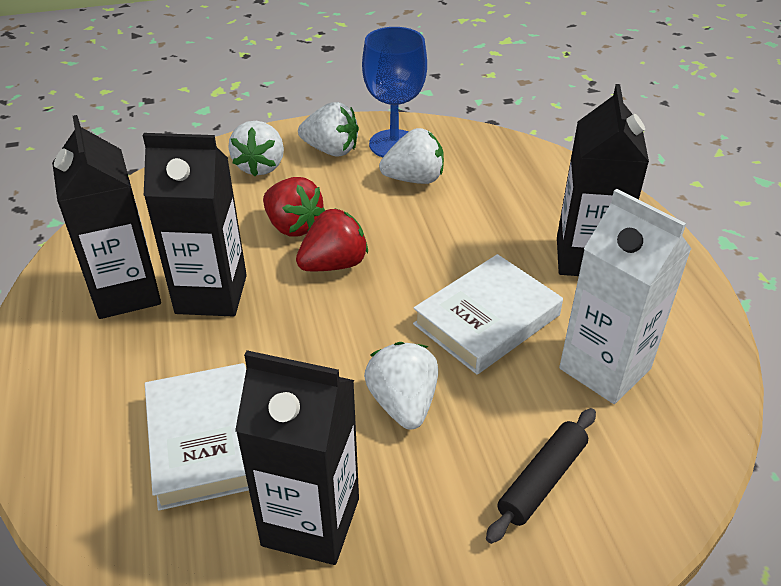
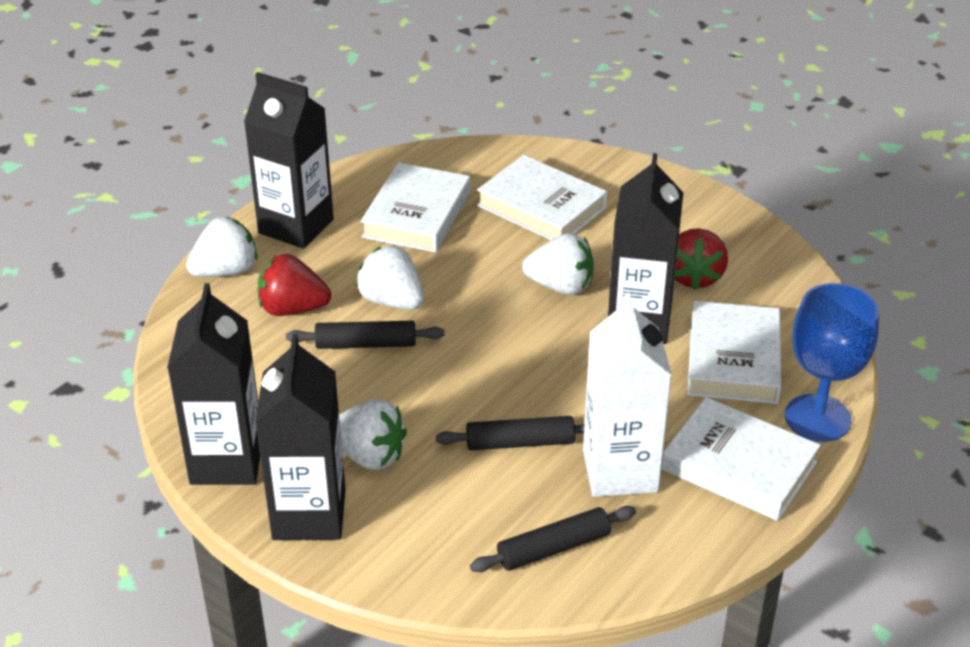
black rolling pin: [486,408,596,544] = 1 -> [286,321,445,349] [436,416,584,450] [470,506,636,572] = 3
white book: [145,363,249,511] [413,254,563,375] = 2 -> [360,162,470,253] [477,155,607,240] [661,397,821,521] [687,301,781,404] = 4

